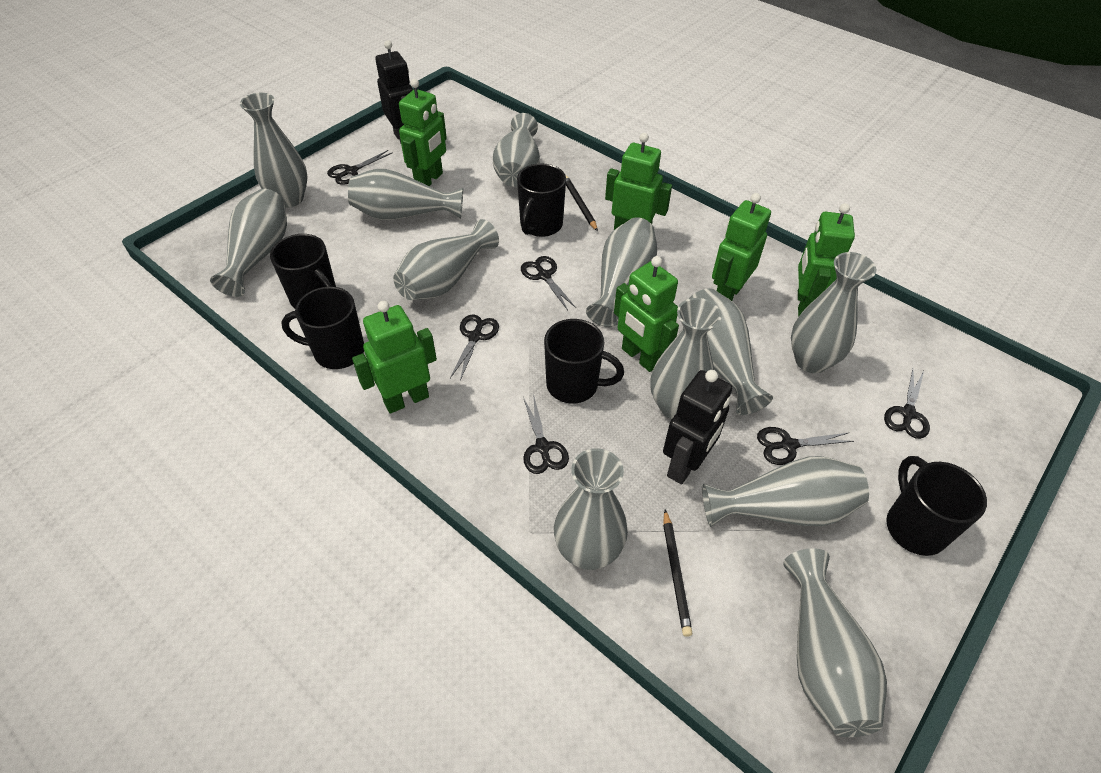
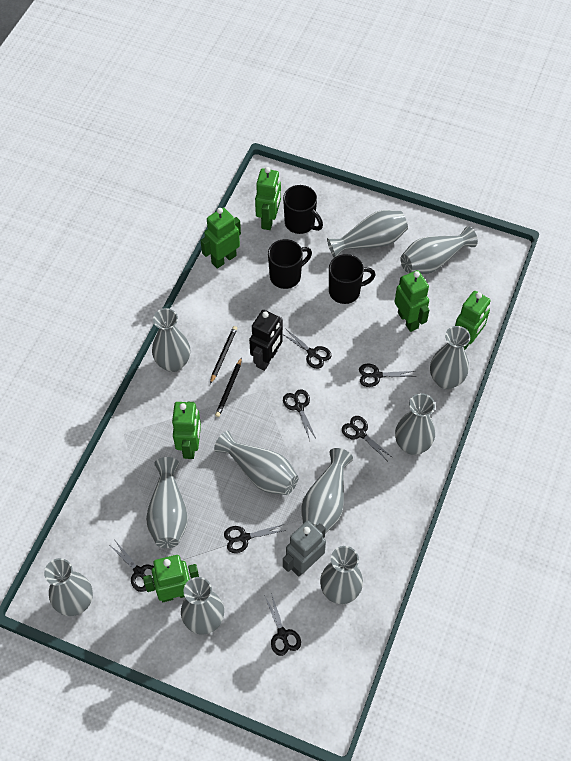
black mug: [270,234,336,308] [281,286,364,369] [517,163,566,237] [544,319,624,404] [886,456,987,556] = 5 -> [268,239,312,289] [283,185,323,234] [329,254,376,304] = 3
black robot: [375,40,413,144] [663,370,732,484] = 2 -> [249,310,283,371] = 1
black scissors: [327,150,393,185] [450,315,499,381] [521,256,576,310] [523,397,569,474] [757,427,854,465] [884,369,930,439] = 6 -> [111,542,154,592] [224,524,287,553] [264,593,301,656] [283,329,331,369] [283,389,316,440] [342,416,393,460] [359,363,417,387] = 7
grey robot: none = 0 -> [283,521,326,577] = 1
grey vase: [210,189,287,297] [240,93,308,208] [348,169,463,220] [393,219,499,300] [493,113,540,187] [554,448,628,570] [586,217,657,327] [650,298,721,419] [689,288,773,415] [702,456,869,527] [783,548,887,737] [791,252,876,373] = 12 -> [44,558,93,616] [146,457,188,548] [152,308,190,372] [181,577,224,635] [214,431,299,495] [301,448,353,533] [320,546,363,604] [327,210,408,258] [395,393,435,455] [401,226,478,274] [430,326,470,389] = 11

